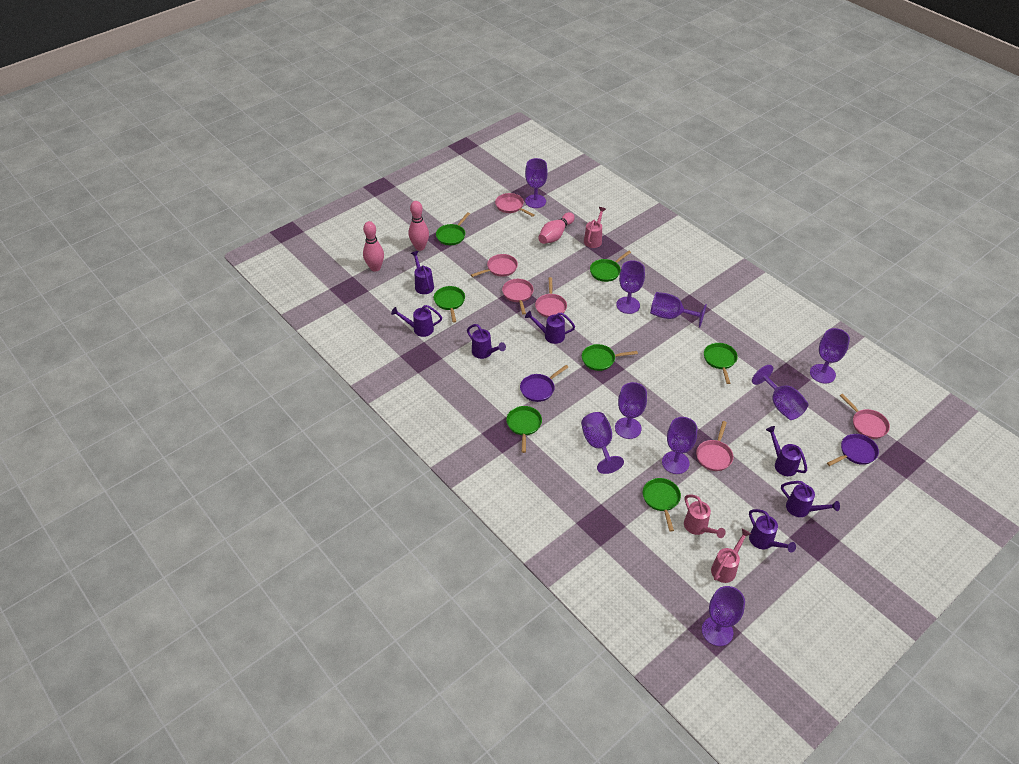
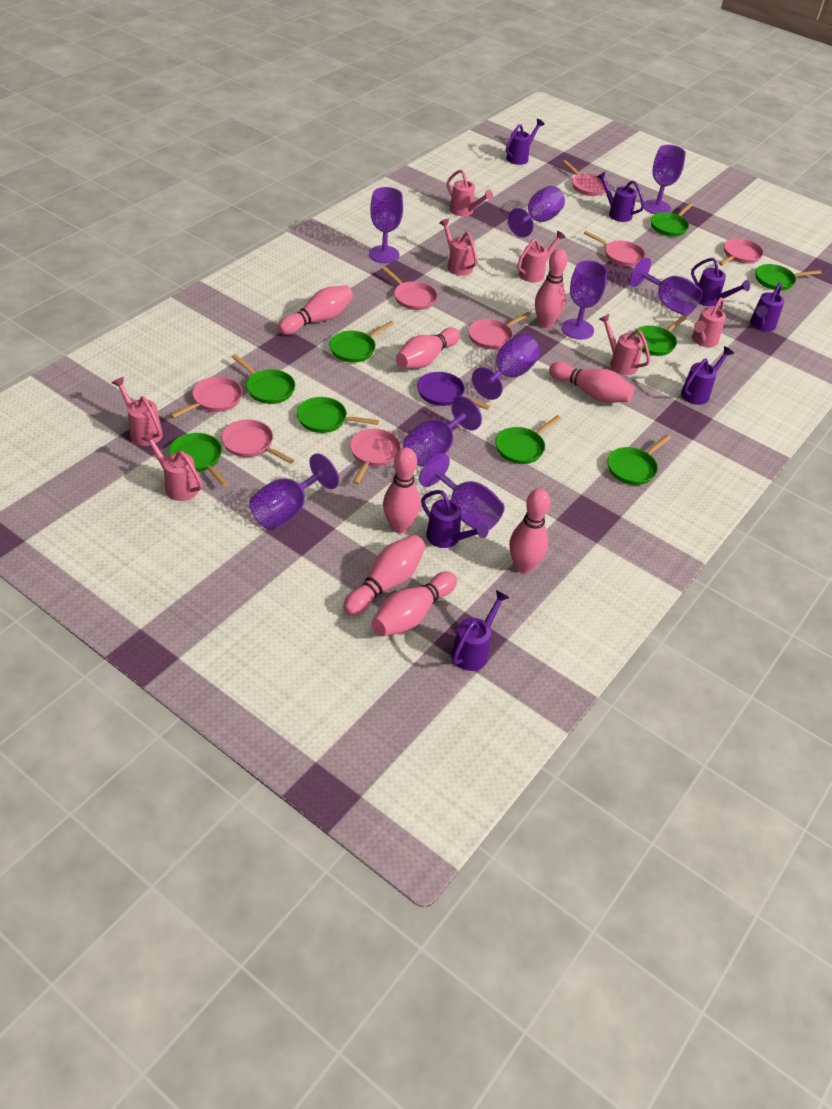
green pan: [434,286,465,322] [436,212,470,245] [506,406,542,453] [582,344,638,371] [590,251,631,282] [643,478,681,532] [704,343,738,384] = 7 -> [169,433,228,486] [232,354,295,404] [297,397,379,433] [329,321,394,363] [495,415,561,464] [608,435,671,485] [635,316,687,356] [651,203,693,236] [756,264,822,291] = 9
pink bowling pin: [363,221,384,272] [409,201,429,251] [538,212,575,244] = 3 -> [278,285,353,335] [343,535,426,616] [371,572,457,636] [383,448,421,533] [396,327,460,369] [509,488,551,573] [535,249,568,328] [549,362,634,403] = 8
pink pan: [471,254,518,277] [495,193,535,217] [502,279,534,315] [535,277,567,318] [696,421,733,471] [840,394,890,439] = 6 -> [170,377,242,418] [221,419,294,464] [350,429,401,484] [382,267,437,310] [468,312,531,350] [563,160,609,196] [584,231,645,266] [719,238,763,266] = 8
pink watering can: [584,207,606,248] [684,494,726,538] [711,528,751,583] = 3 -> [112,377,163,446] [141,431,203,501] [439,218,477,276] [447,170,493,216] [517,231,566,283] [599,314,650,375] [692,297,726,347] = 7
purple pan: [520,365,568,402] [827,434,879,466] = 2 -> [417,372,490,410] = 1

